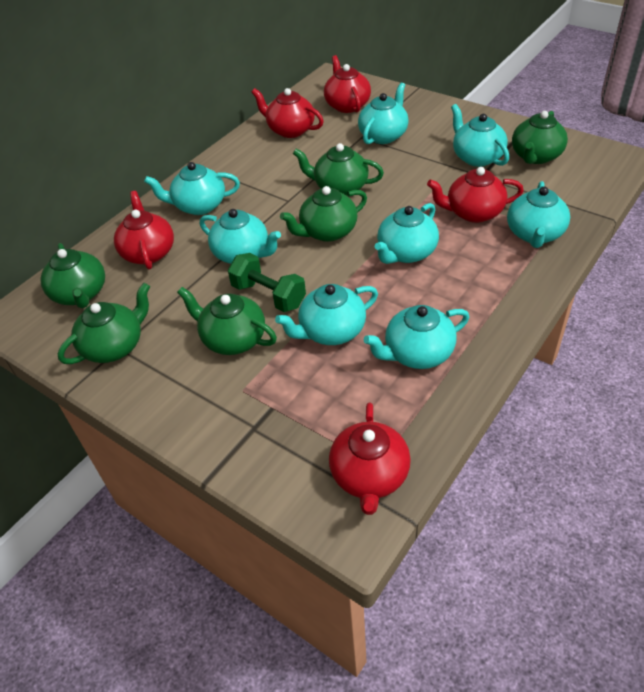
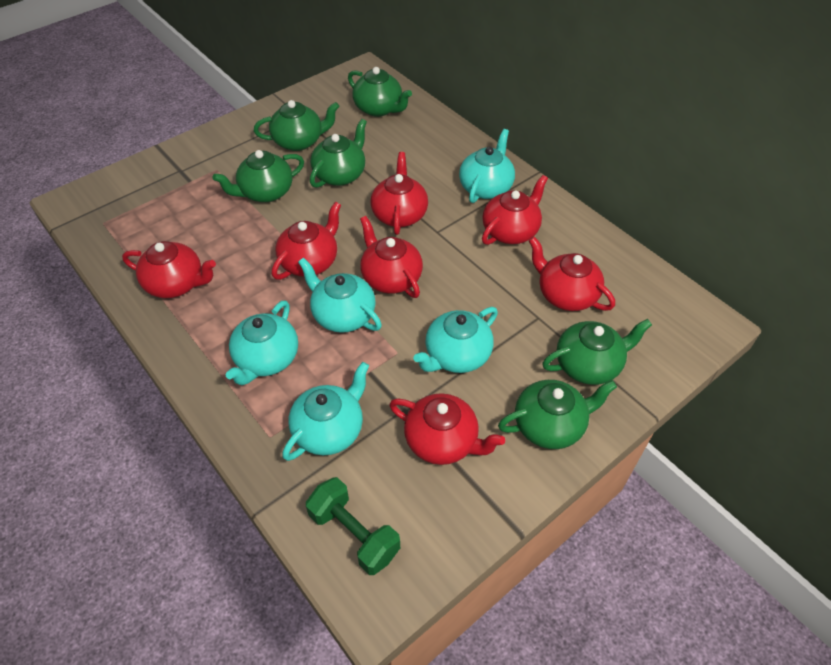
red teapot: [114,191,174,270] [251,88,324,138] [324,55,371,113] [329,403,411,515] [427,167,524,223] = 5 -> [122,241,216,298] [272,202,341,280] [360,216,423,298] [371,152,428,235] [389,393,505,465] [482,175,548,245] [529,237,615,311] = 7
turquoise teapot: [144,162,240,215] [200,209,281,264] [275,284,378,345] [358,82,409,144] [364,305,469,369] [375,203,439,264] [451,104,509,167] [507,181,570,248] = 8 -> [226,300,298,385] [282,362,369,461] [298,257,382,333] [413,307,498,373] [459,129,515,203] = 5

